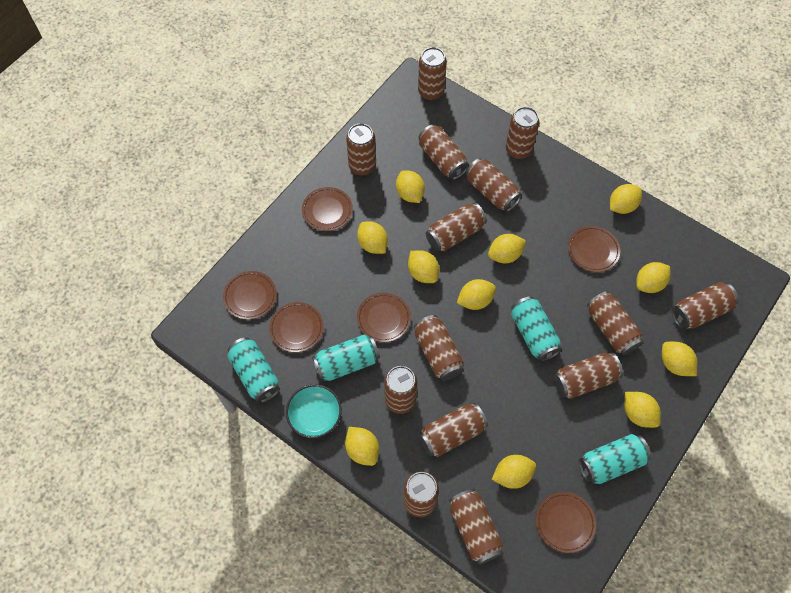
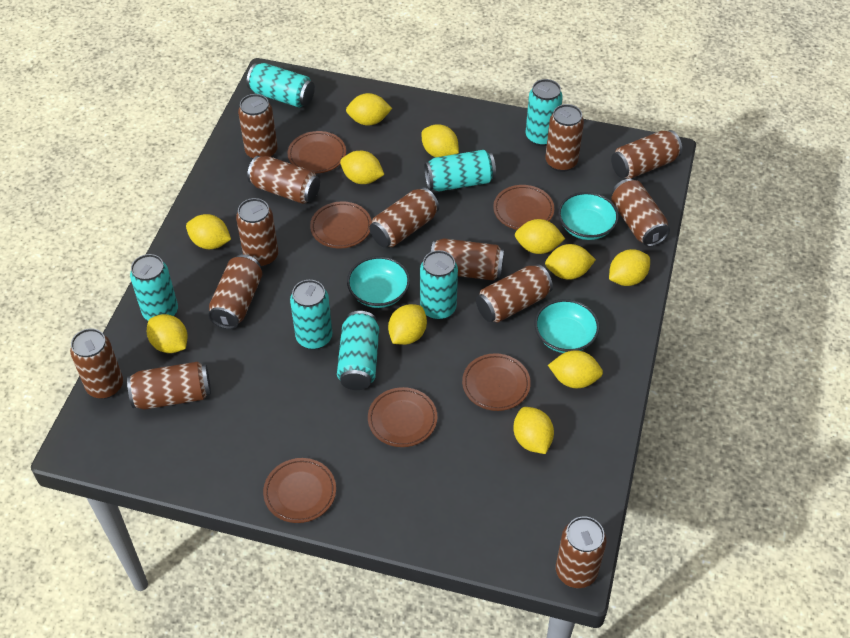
brown can: [346,124,376,176] [384,366,418,414] [403,472,439,517] [414,315,464,381] [418,47,447,100] [418,403,488,457] [419,125,469,180] [426,203,487,251] [449,489,503,565] [466,158,522,212] [506,107,539,159] [554,353,623,399] [587,291,643,355] [672,282,738,330] = 14 -> [70,328,123,399] [127,362,211,410] [208,254,263,329] [236,198,278,267] [238,94,277,159] [247,155,320,204] [369,187,439,248] [431,238,504,280] [476,264,553,323] [545,104,584,172] [556,516,606,588] [611,130,682,179] [611,179,670,247] = 13
turquoise bowl: [286,384,342,438] = 1 -> [347,256,410,308] [535,299,599,353] [558,192,619,240] = 3
turquoise can: [227,337,280,403] [312,335,380,381] [511,296,562,362] [579,434,651,485] = 4 -> [130,254,178,321] [247,63,315,108] [290,280,332,350] [337,311,379,390] [420,250,458,320] [424,150,496,191] [526,79,563,146] = 7

